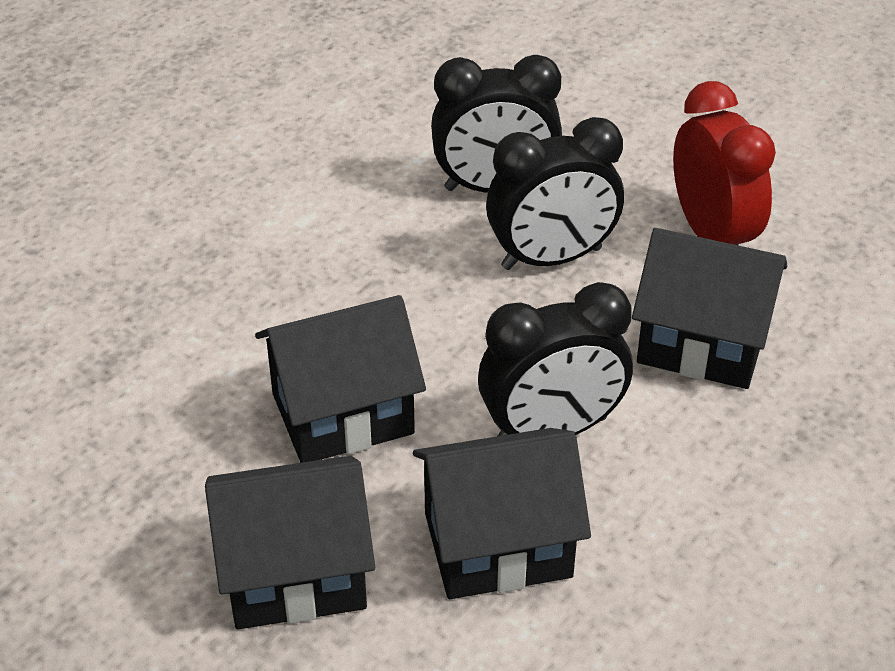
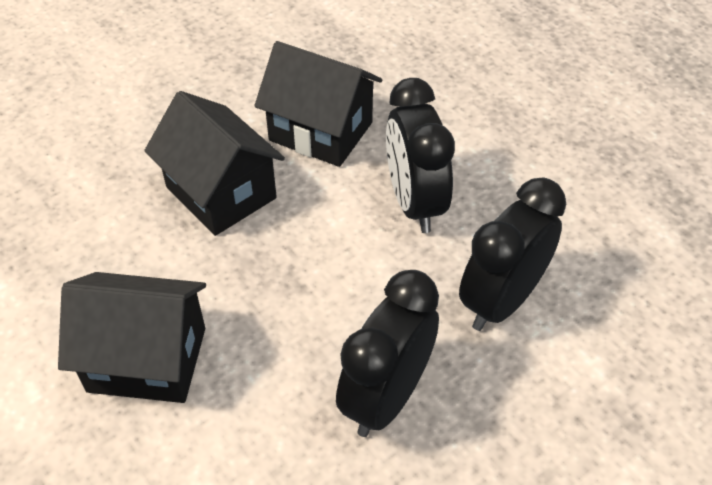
black house: [205,456,375,630] [255,295,426,463] [413,428,591,599] [632,228,787,389] = 4 -> [58,272,206,403] [144,91,285,236] [254,41,382,167] = 3
red clock: [673,81,776,246] = 1 -> none = 0

